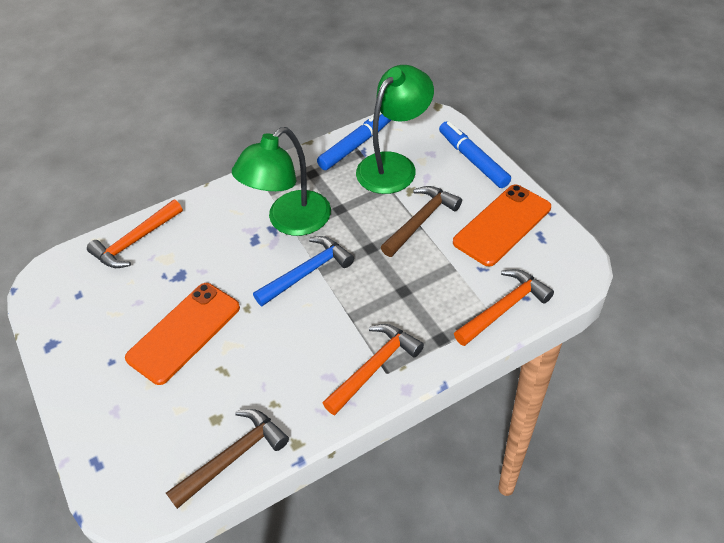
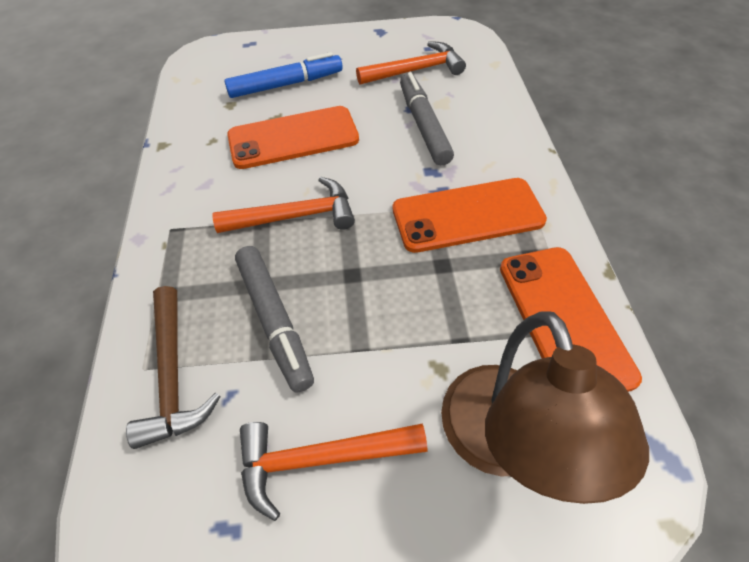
blue hammer: [253,236,354,306] = 1 -> none = 0
blue marker: [317,112,391,170] [439,121,511,188] = 2 -> [224,52,342,98] = 1
brown hammer: [166,409,289,509] [381,186,462,257] = 2 -> [126,286,221,449] = 1
brown lamp: none = 0 -> [441,311,649,504] = 1
green lamp: [232,127,331,236] [356,65,434,194] = 2 -> none = 0
grey marker: none = 0 -> [235,246,314,393] [400,72,454,166] = 2
orange phone: [125,283,240,385] [453,185,551,267] = 2 -> [227,106,359,169] [393,178,547,253] [500,247,642,392] = 3

